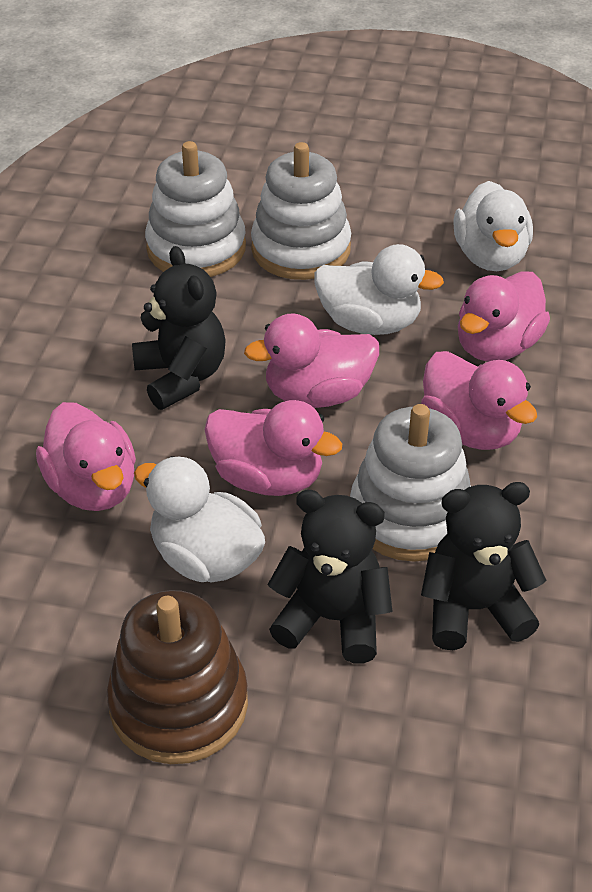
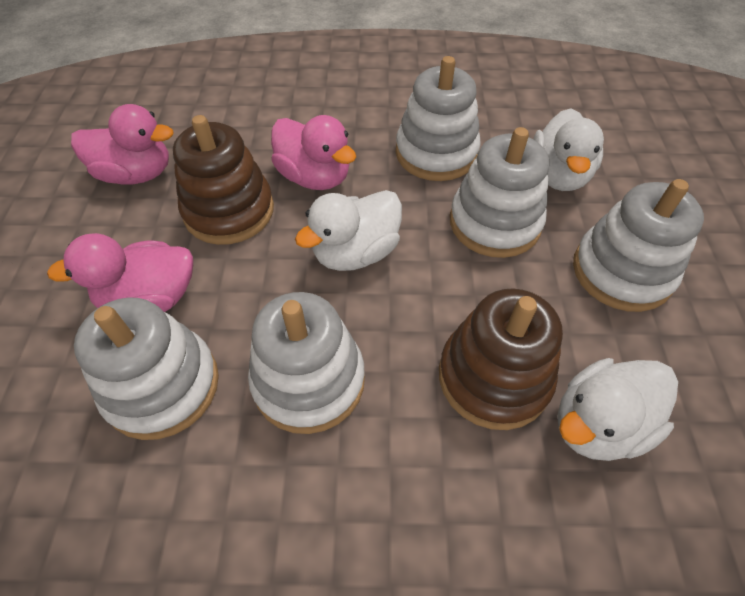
black teddy bear: [132,246,226,410] [267,490,393,663] [421,482,546,650] = 3 -> none = 0
brown stacking toy: [107,590,248,764] = 1 -> [173,115,274,245] [439,289,563,430] = 2
pink duck: [36,402,136,511] [205,400,342,496] [244,313,379,408] [421,351,537,450] [458,271,550,362] = 5 -> [47,233,193,312] [71,104,173,184] [271,115,356,190] = 3
white stacking toy: [145,141,246,277] [251,142,351,280] [350,404,471,562] = 3 -> [74,297,219,440] [248,292,365,434] [396,56,481,181] [450,127,549,258] [573,179,704,312] = 5

